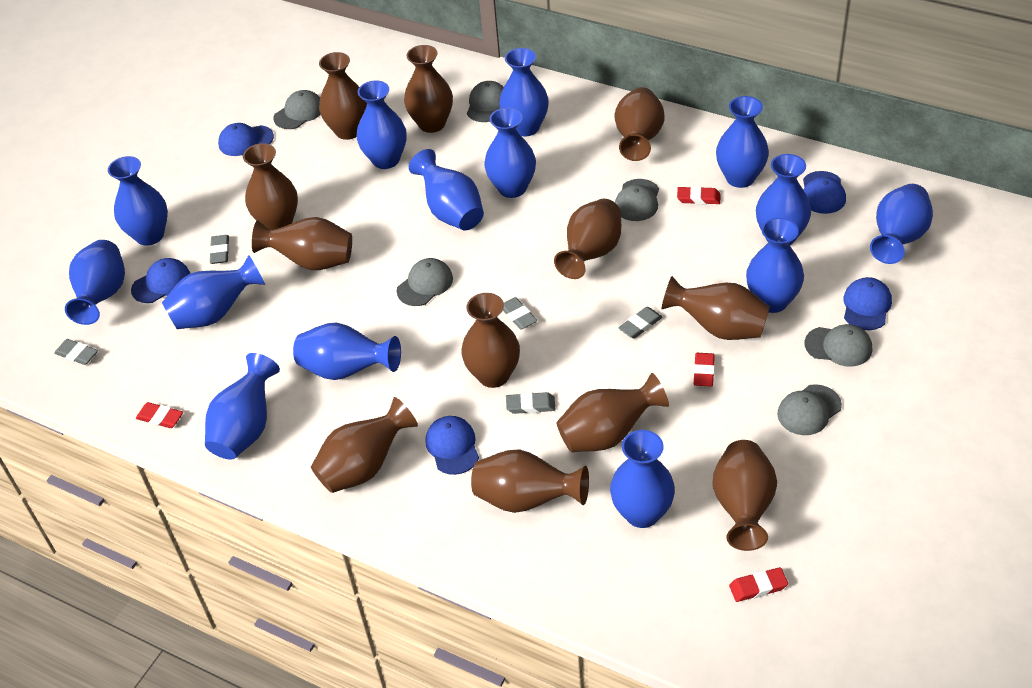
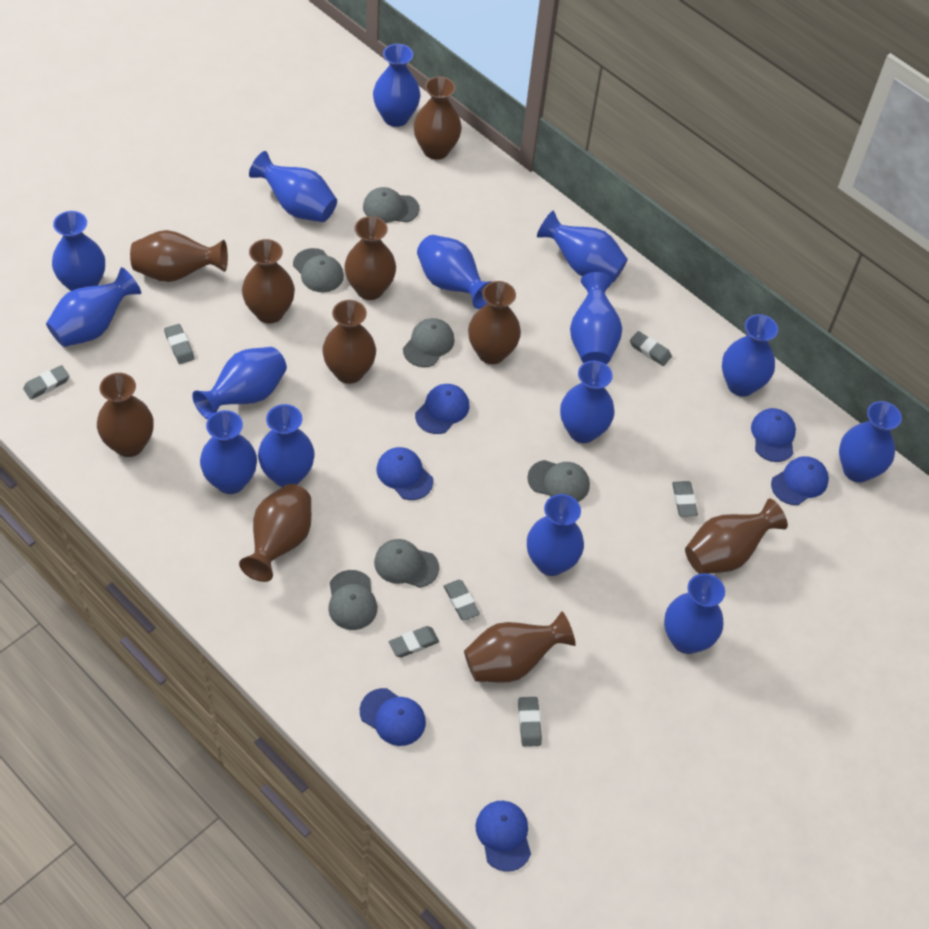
blue cap: [131,258,190,303] [218,123,274,156] [425,416,479,475] [803,171,846,214] [843,277,892,330] = 5 -> [360,688,426,746] [377,447,433,500] [415,384,469,434] [475,801,531,872] [751,408,796,462] [771,456,829,505] = 6
blue vase: [65,240,125,325] [108,156,168,246] [162,255,265,329] [205,353,280,460] [293,323,401,380] [357,80,407,169] [409,149,484,231] [484,108,536,198] [499,48,549,136] [610,430,675,528] [716,96,769,188] [746,218,804,313] [756,154,811,245] [870,184,933,264] = 14 -> [46,267,141,347] [52,211,105,291] [192,347,287,420] [200,410,257,494] [249,151,337,222] [258,404,315,487] [373,44,420,127] [417,235,490,309] [527,494,584,576] [537,211,628,283] [560,361,615,443] [570,272,622,364] [664,573,725,654] [722,314,778,396] [839,401,902,482] = 15
brown vase: [243,143,298,230] [252,217,352,270] [311,397,418,493] [319,52,367,140] [404,45,453,133] [461,293,520,388] [471,449,589,513] [554,199,621,279] [556,373,669,452] [615,87,664,161] [661,276,770,340] [712,440,777,551] = 12 -> [97,373,153,457] [130,230,228,282] [239,484,311,582] [242,239,295,323] [322,300,376,384] [344,216,396,300] [413,76,462,160] [464,611,576,682] [468,281,521,364] [685,498,788,574] = 10
grey eraser: [54,339,98,365] [209,235,229,264] [503,297,537,330] [506,392,555,414] [618,307,663,339] = 5 -> [23,365,69,399] [164,324,195,364] [389,626,439,657] [444,580,480,621] [518,697,542,747] [630,331,672,366] [672,481,698,517] = 7
red eraser: [136,402,183,428] [677,186,721,204] [694,353,715,387] [729,567,788,602] = 4 -> none = 0

